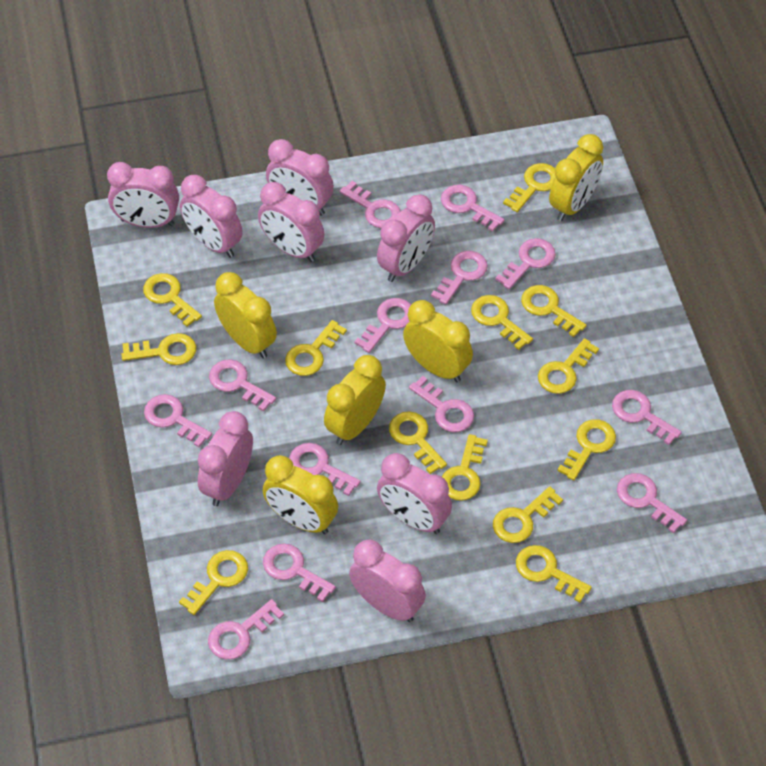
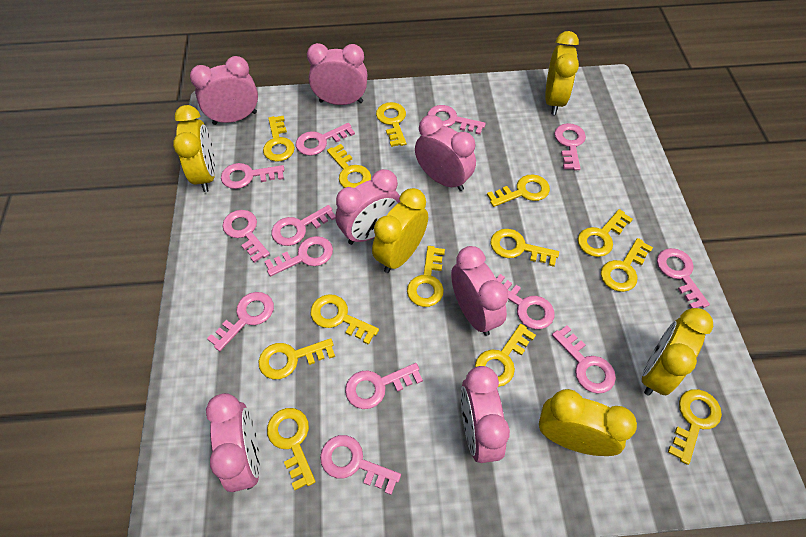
pink clock: [107,162,179,228] [180,175,243,258] [198,411,253,506] [258,182,325,262] [266,139,334,216] [349,539,426,622] [377,194,435,282] [377,453,452,534] = 8 -> [190,56,258,125] [206,393,260,492] [307,43,367,105] [335,169,401,245] [415,115,476,191] [451,246,508,336] [461,366,510,463] = 7

